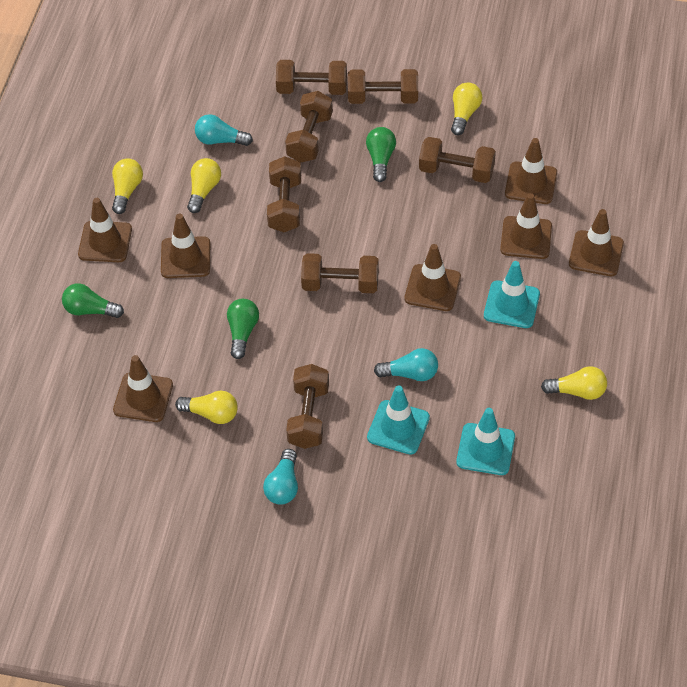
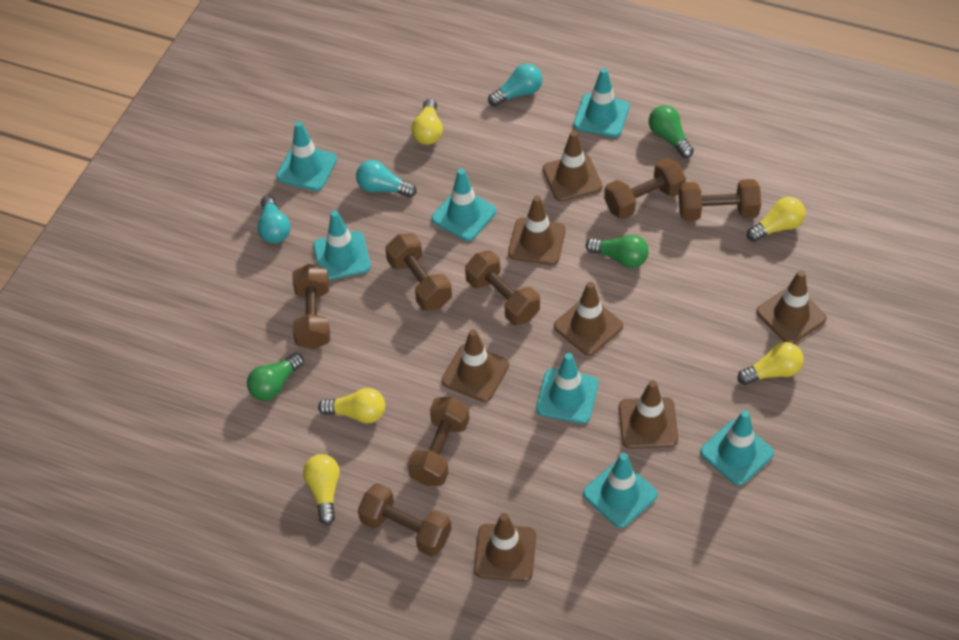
turquoise traffic cone: [367,385,430,455] [456,408,515,475] [484,261,540,328] = 3 -> [276,121,337,191] [313,211,371,280] [431,169,496,241] [536,353,598,424] [573,68,630,138] [583,453,658,528] [700,410,774,485] = 7

